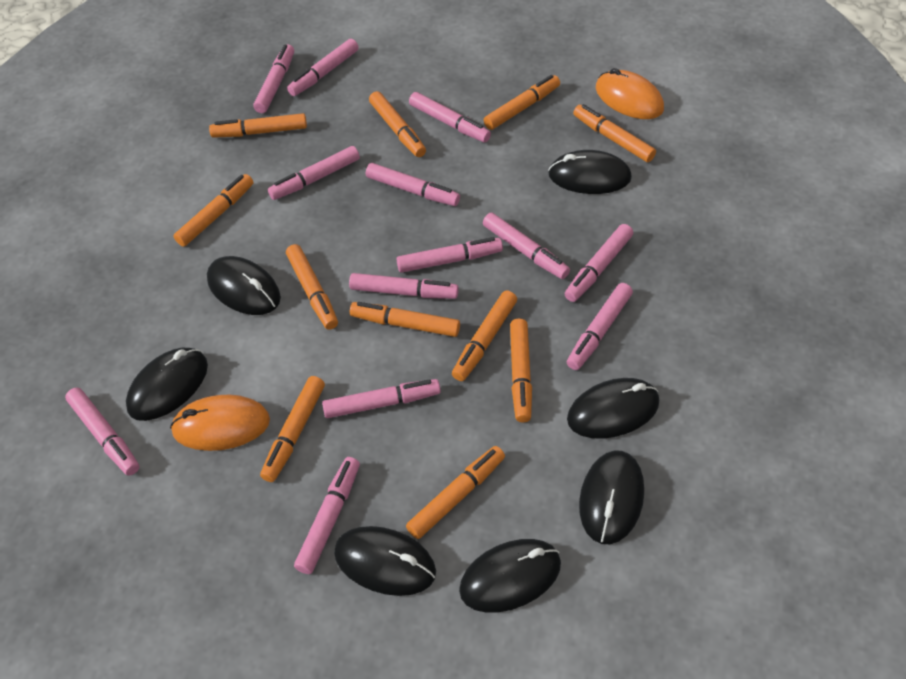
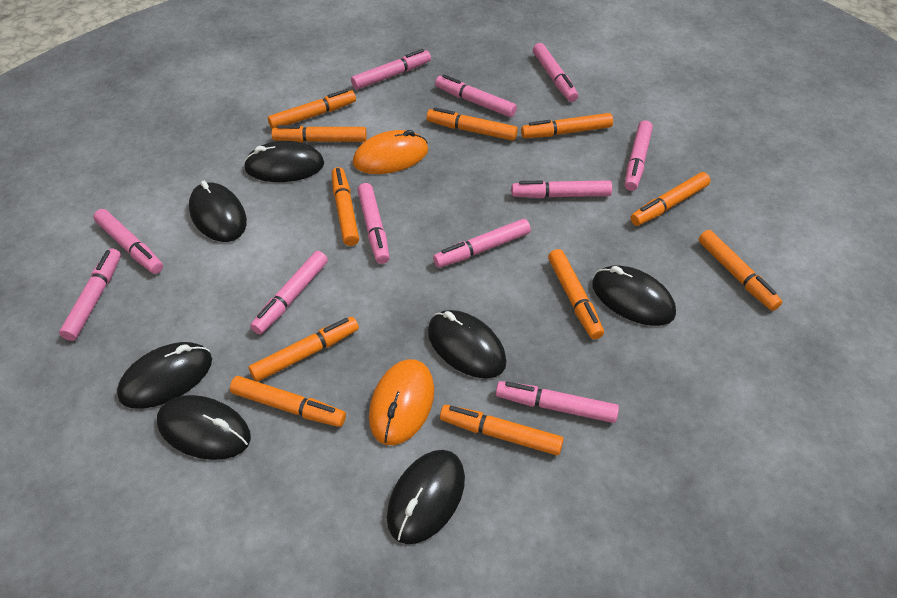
pink marker: [65,387,139,476] [253,44,294,113] [268,146,360,200] [287,39,359,96] [294,457,360,574] [322,379,441,418] [349,273,459,299] [366,163,460,206] [397,237,503,273] [409,92,491,142] [483,213,570,279] [565,224,633,302] [567,283,633,370] = 13 -> [59,248,121,341] [93,209,163,274] [250,251,328,334] [351,49,431,90] [357,183,390,264] [433,219,531,268] [435,75,517,117] [496,381,619,423] [511,180,612,198] [533,43,578,102] [625,120,653,191] = 11

